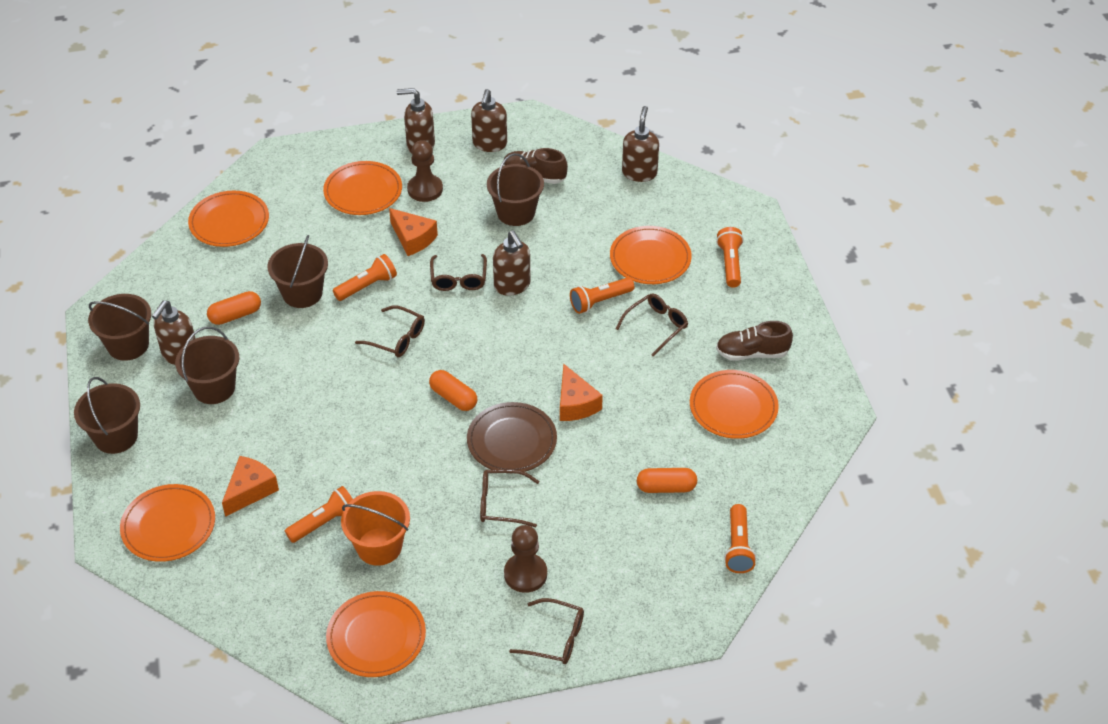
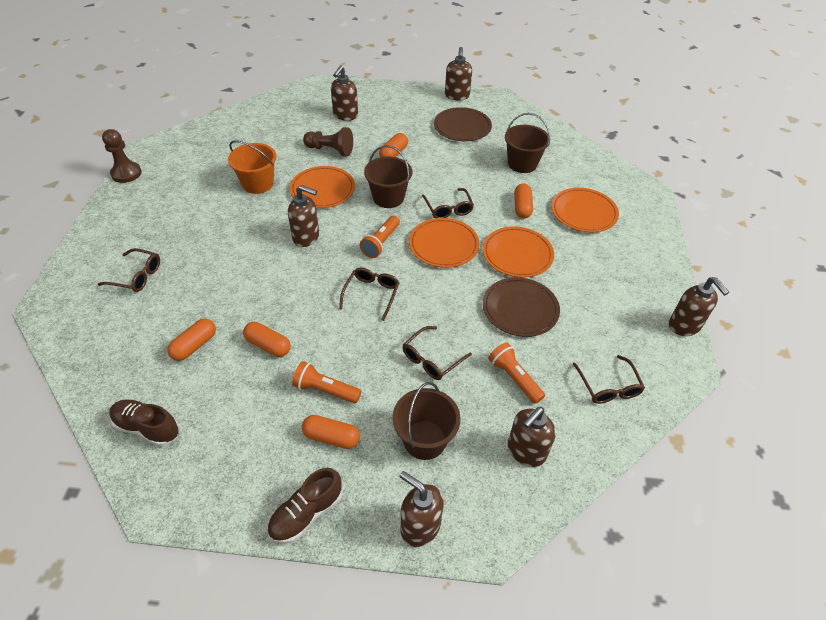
brown bucket: [74,377,140,454] [88,294,151,361] [175,327,239,404] [267,235,328,308] [487,153,544,226] = 5 -> [364,145,412,208] [392,382,461,460] [505,113,550,173] = 3
brown plate: [467,402,557,472] = 1 -> [434,107,492,141] [483,277,560,337] = 2
brown soap dispenser: [152,300,196,365] [396,88,435,153] [471,89,507,152] [493,231,531,296] [622,106,659,182] = 5 -> [288,185,319,247] [331,66,358,121] [399,471,444,547] [445,47,472,100] [508,407,556,467] [669,277,729,336] = 6
orange capsule: [207,291,261,325] [429,370,477,411] [637,468,697,493] = 3 -> [167,319,216,361] [243,322,291,357] [302,415,360,449] [379,133,408,157] [514,184,533,218] = 5
orange cheese: [222,456,279,517] [389,208,438,256] [560,364,603,421] = 3 -> none = 0
orange flashlight: [285,486,353,543] [333,254,397,301] [570,277,635,314] [716,227,744,288] [724,504,756,573] = 5 -> [292,361,361,403] [360,216,400,258] [488,342,545,404] = 3
orange plate: [120,484,215,562] [188,191,269,247] [323,161,402,215] [326,591,426,677] [610,226,692,284] [690,370,779,439] = 6 -> [290,166,355,208] [409,218,479,268] [483,226,554,278] [551,188,619,233] = 4

